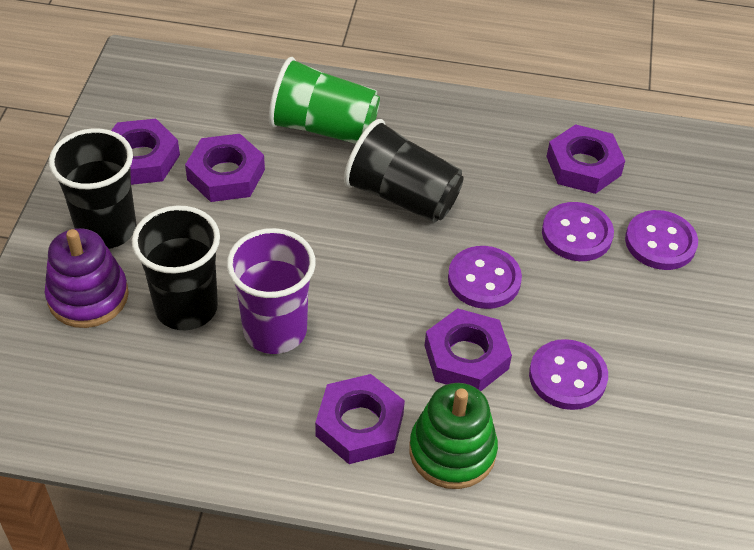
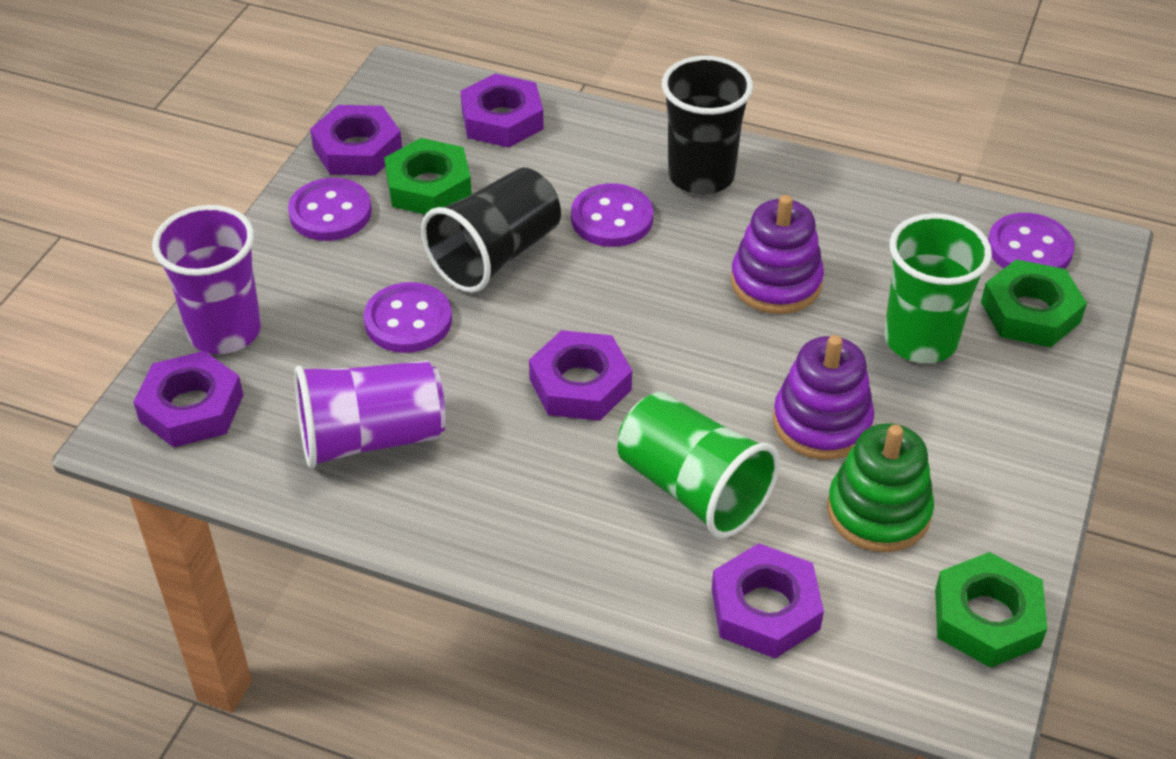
black cup: [49,128,136,249] [132,205,220,330] [344,119,464,223] = 3 -> [421,168,561,293] [662,56,753,194] = 2
green cup: [269,57,380,144] = 1 -> [618,392,780,538] [884,213,992,363] = 2
green nut: none = 0 -> [384,138,472,214] [935,552,1047,668] [981,259,1087,347] = 3
purple cup: [227,228,316,354] = 1 -> [152,205,261,354] [294,361,446,469] = 2
purple stacking toy: [45,228,129,328] = 1 -> [731,195,824,314] [773,335,874,460] = 2

